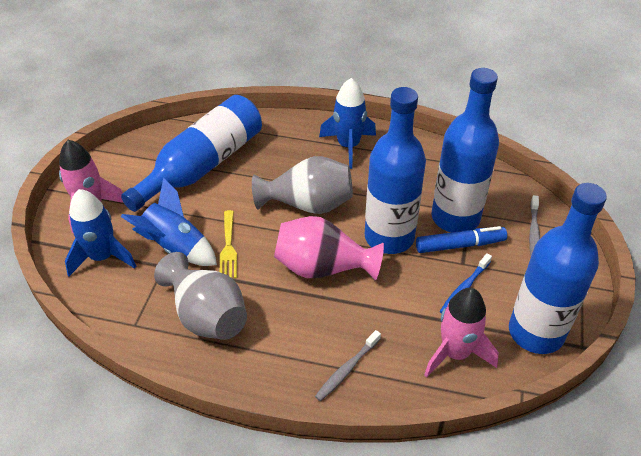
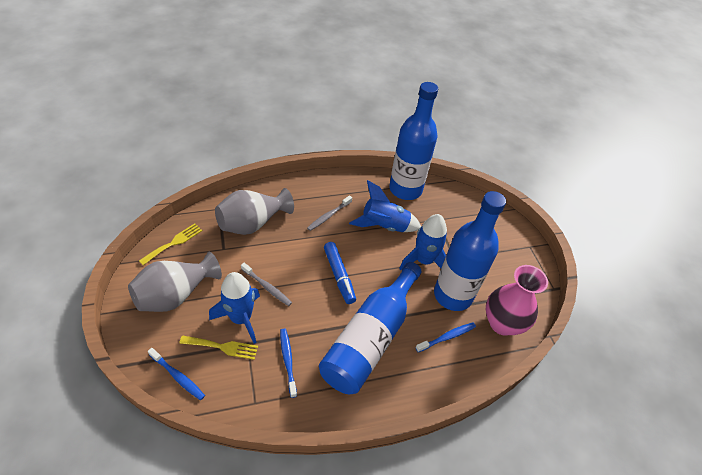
blue bottle: [121,95,262,212] [365,87,426,254] [431,68,499,232] [509,183,607,354] = 4 -> [319,262,421,394] [389,82,438,200] [434,191,506,311] = 3
blue toothbrush: [440,253,492,314] = 1 -> [148,348,205,400] [280,329,297,398] [416,322,476,352] = 3
pink rocket: [59,140,124,234] [424,288,499,378] = 2 -> none = 0
yellow fork: [220,210,237,278] = 1 -> [139,223,203,265] [179,336,258,360] = 2

